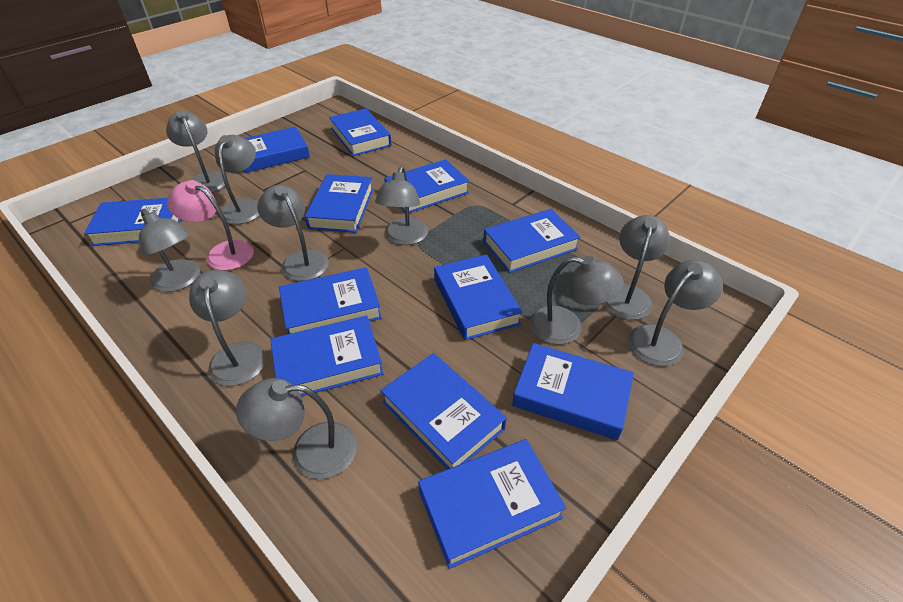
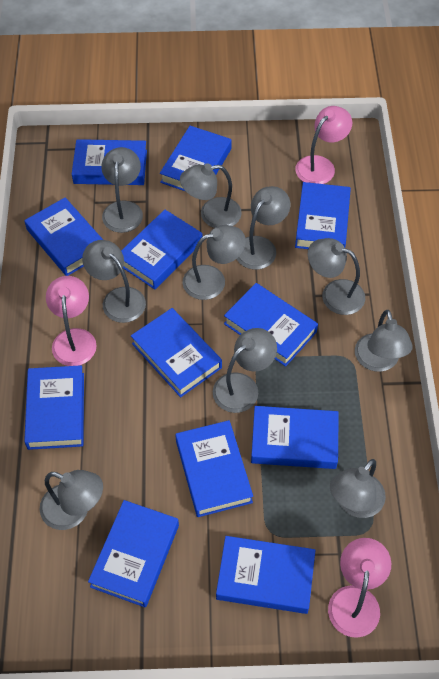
pink lamp: [167,180,254,271] = 1 -> [46,276,97,366] [295,106,352,184] [328,538,391,638] = 3

